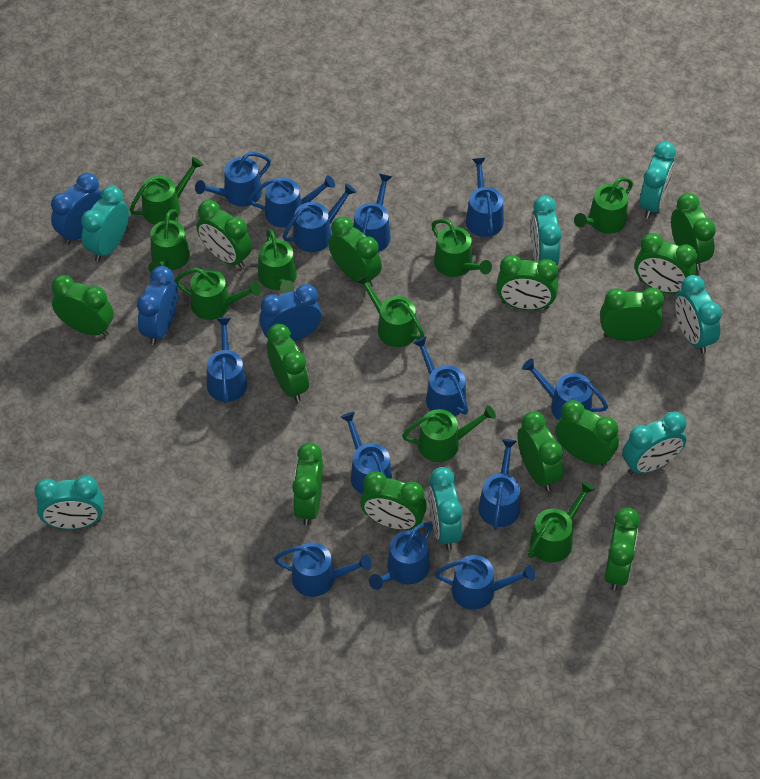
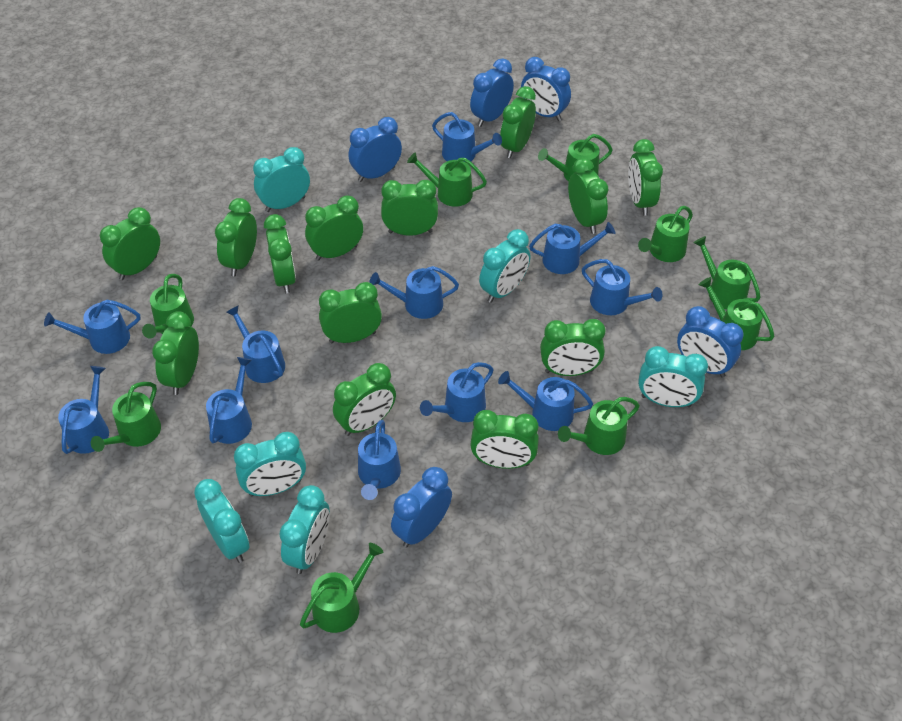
blue clock: [51,173,102,245] [137,266,178,345] [259,284,322,342] = 3 -> [348,117,402,182] [391,467,452,548] [470,58,514,127] [521,57,571,121] [677,306,743,378] = 5
blue watering can: [195,152,271,207] [207,318,247,403] [248,175,335,228] [274,542,372,597] [283,183,356,252] [341,412,392,494] [353,174,392,252] [369,522,433,590] [413,337,468,416] [435,555,535,610] [466,158,504,237] [478,439,520,530] [522,358,608,421] = 13 -> [44,300,140,354] [58,366,109,454] [206,357,252,444] [226,305,285,383] [358,420,401,500] [369,266,459,319] [420,362,494,422] [432,112,502,161] [498,371,593,431] [529,222,615,274] [582,259,662,315] = 11
turquoise clock: [34,476,103,529] [81,186,129,262] [428,467,463,550] [531,196,562,265] [622,411,686,475] [639,142,676,219] [675,275,722,354] = 7 -> [194,479,249,563] [234,432,306,496] [253,147,310,212] [279,485,330,574] [479,229,530,303] [638,346,708,407] = 6

